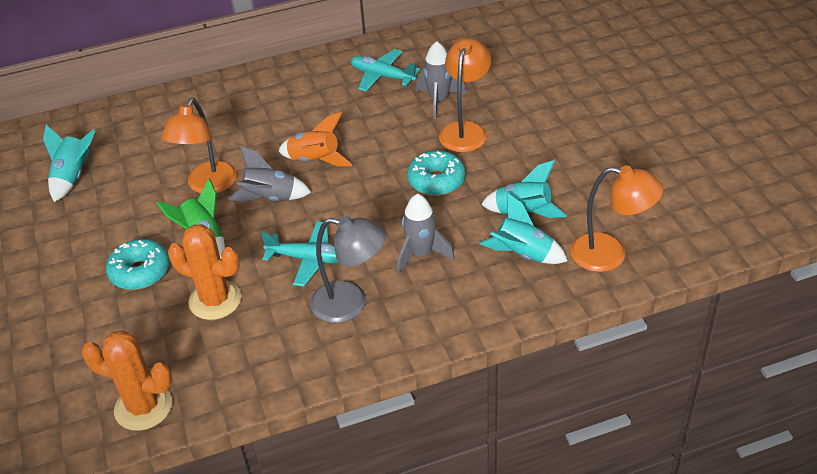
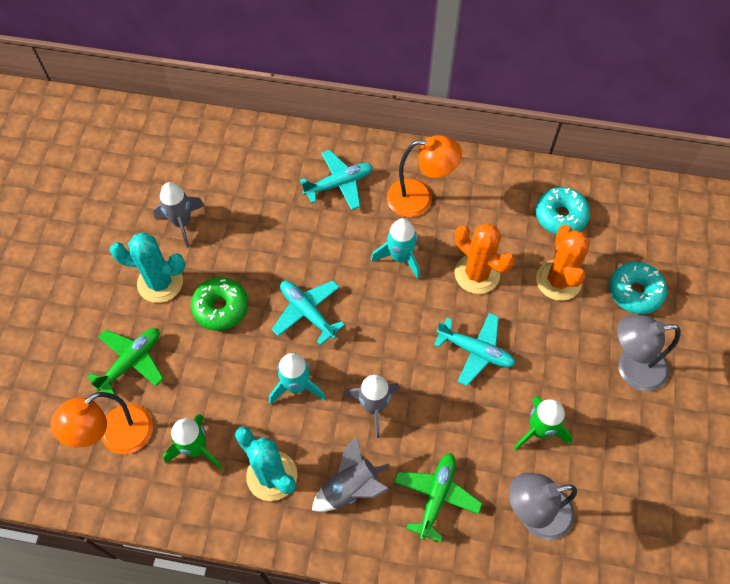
green donut: none = 0 -> [191,277,248,331] = 1
green plane: none = 0 -> [87,328,164,394] [394,453,482,542] = 2
green rocket: [157,179,225,259] = 1 -> [163,414,222,469] [514,396,573,450] = 2
grey lamp: [310,216,386,323] = 1 -> [509,473,577,540] [617,315,680,392] = 2
orange lamp: [161,98,237,193] [439,38,491,152] [570,165,663,272] = 3 -> [51,392,153,454] [387,135,462,217] = 2
orange rocket: [279,112,353,166] = 1 -> none = 0
turquoise cactus: none = 0 -> [110,232,185,303] [235,426,297,501] = 2
turquoise plane: [261,221,338,286] [351,49,420,92] = 2 -> [272,281,345,345] [300,150,373,210] [434,313,516,386] = 3
turquoise rocket: [43,125,96,202] [479,193,568,264] [481,160,567,218] = 3 -> [269,353,326,405] [371,218,420,279] = 2

